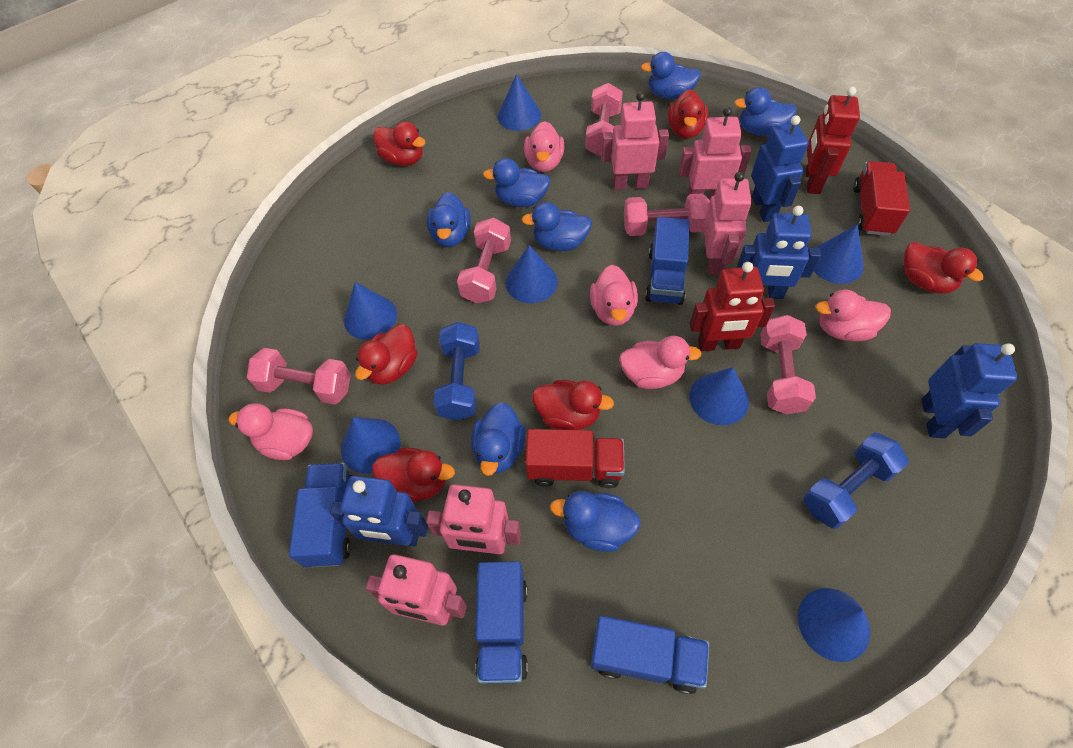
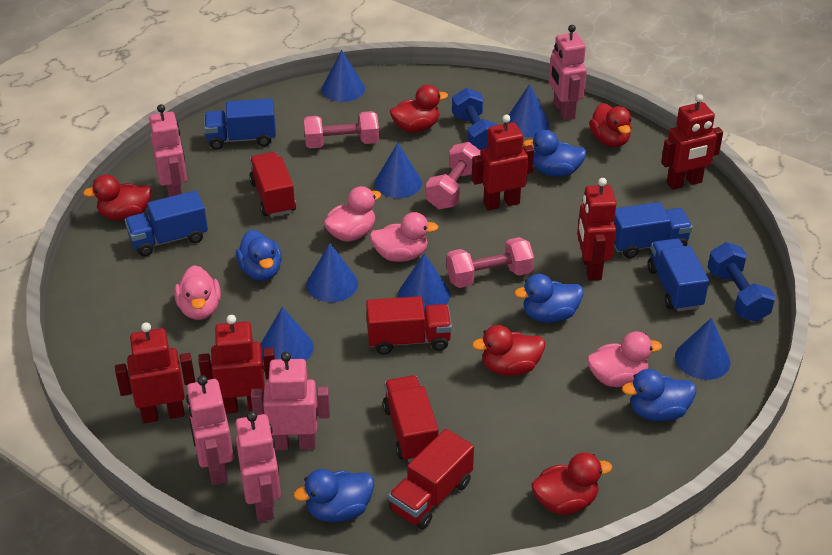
blue duck: [427,192,471,247] [471,402,525,476] [483,158,551,207] [521,202,592,251] [550,491,641,552] [641,52,701,100] [734,87,797,136] = 7 -> [236,230,282,281] [293,469,374,522] [514,274,584,323] [523,130,587,177] [622,369,696,421] = 5
blue robot: [330,476,428,546] [737,206,821,299] [751,115,809,222] [922,343,1017,438] = 4 -> none = 0
pink duck: [229,403,313,460] [524,121,564,172] [590,265,638,326] [619,336,702,389] [815,289,891,342] = 5 -> [174,265,221,320] [324,186,381,242] [370,212,438,262] [587,332,662,387] = 4
pink dumbbell: [247,348,351,405] [457,218,511,304] [585,83,623,156] [624,193,710,236] [761,315,816,415] = 5 -> [303,111,379,148] [426,142,481,209] [446,237,534,288] = 3
red duck: [355,324,417,385] [372,448,455,502] [373,121,426,166] [532,380,614,430] [668,89,708,139] [903,242,984,294] = 6 -> [83,175,152,221] [390,85,448,132] [472,325,545,376] [532,453,612,515] [589,103,632,147] = 5
red robot: [690,262,775,351] [806,87,860,194] = 2 -> [115,322,195,423] [198,315,275,414] [472,115,534,210] [577,178,616,281] [661,94,723,190] = 5
red truck: [525,429,625,488] [853,161,910,236] = 2 -> [249,152,296,217] [366,296,452,355] [383,376,439,462] [388,429,474,529] = 4

